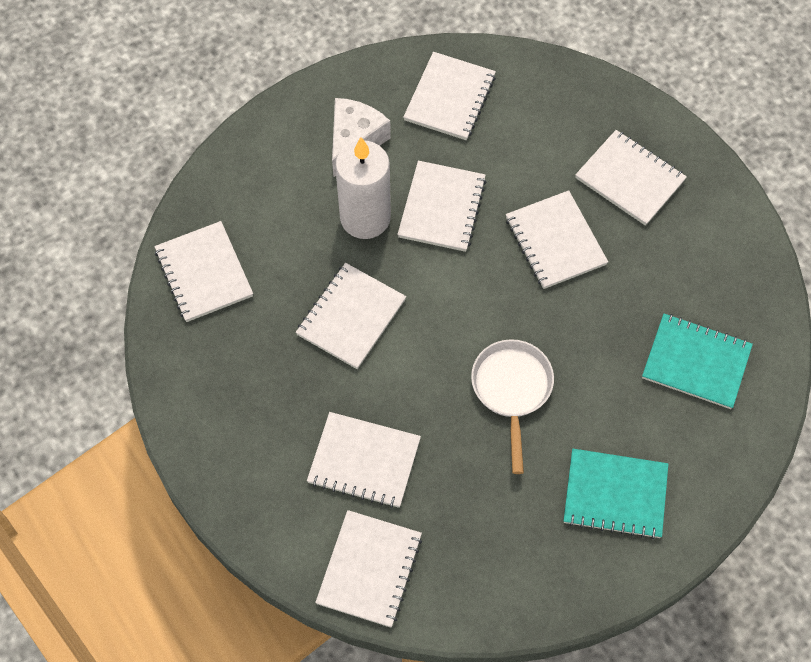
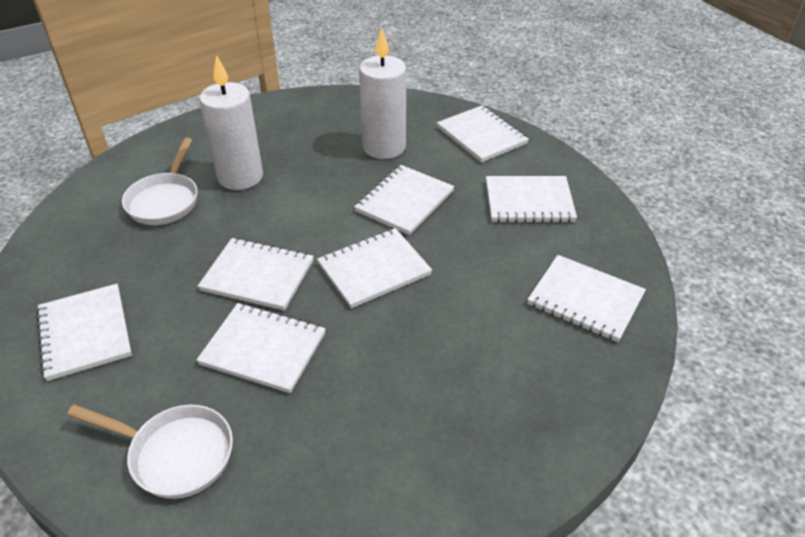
turquoise notebook: [564,449,668,539] [642,314,753,409] = 2 -> none = 0
white candle: [335,137,391,239] = 1 -> [199,55,263,190] [359,28,406,159] = 2
white cheese: [332,98,391,177] = 1 -> none = 0
white pan: [471,339,554,474] = 1 -> [67,405,233,499] [122,138,198,225] = 2

